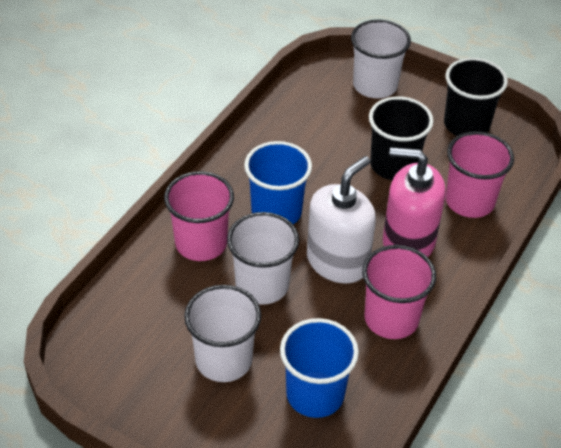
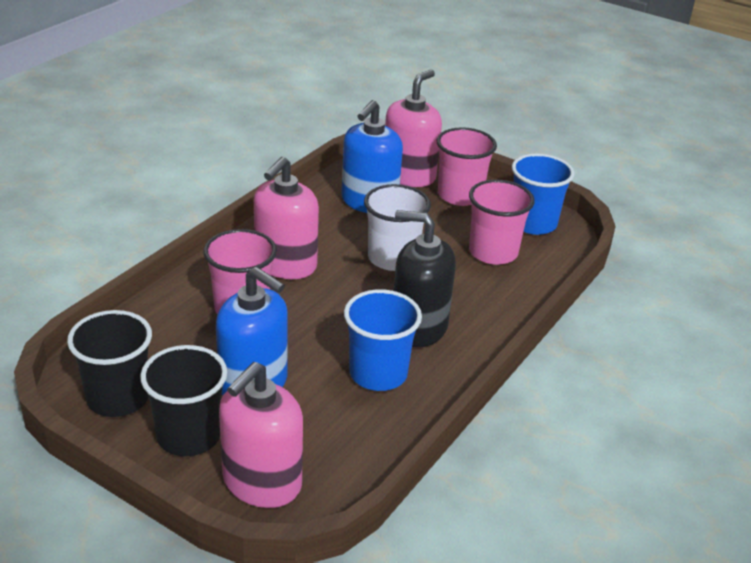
black soap dispenser: none = 0 -> [394,210,456,347] = 1
blue soap dispenser: none = 0 -> [216,267,288,395] [341,100,403,213] = 2
pink soap dispenser: [383,147,446,257] = 1 -> [219,362,303,508] [254,157,319,279] [385,70,442,187] = 3
white cup: [184,285,261,382] [227,212,299,305] [351,20,411,98] = 3 -> [364,184,431,271] = 1
white soap dispenser: [307,156,376,283] = 1 -> none = 0

